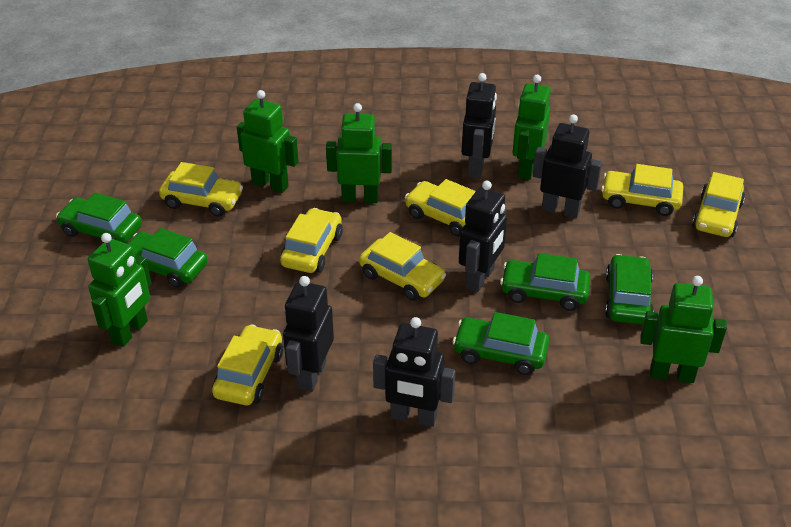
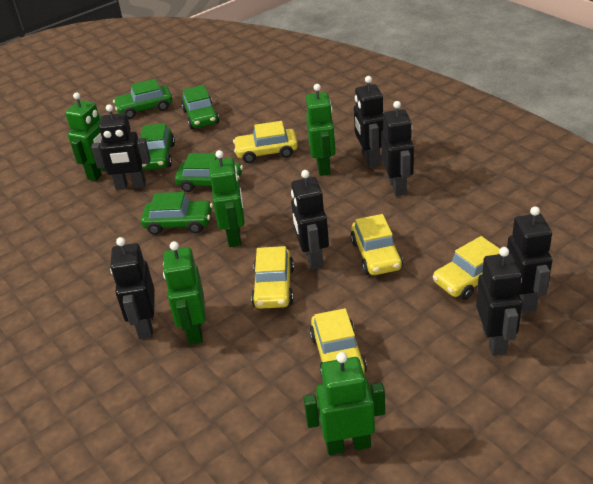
black robot: [283,276,334,392] [373,317,456,427] [459,180,507,292] [462,73,497,178] [533,114,602,218] = 5 -> [91,104,151,190] [110,237,155,339] [291,170,329,270] [354,76,383,168] [381,101,414,196] [476,247,522,356] [507,206,552,313] = 7
yellow car: [159,162,243,217] [212,324,283,405] [280,208,343,273] [359,232,446,301] [405,179,476,237] [601,164,683,216] [692,172,745,237] = 7 -> [233,121,298,163] [251,246,294,309] [309,308,367,377] [350,214,403,275] [433,236,500,300] = 5

